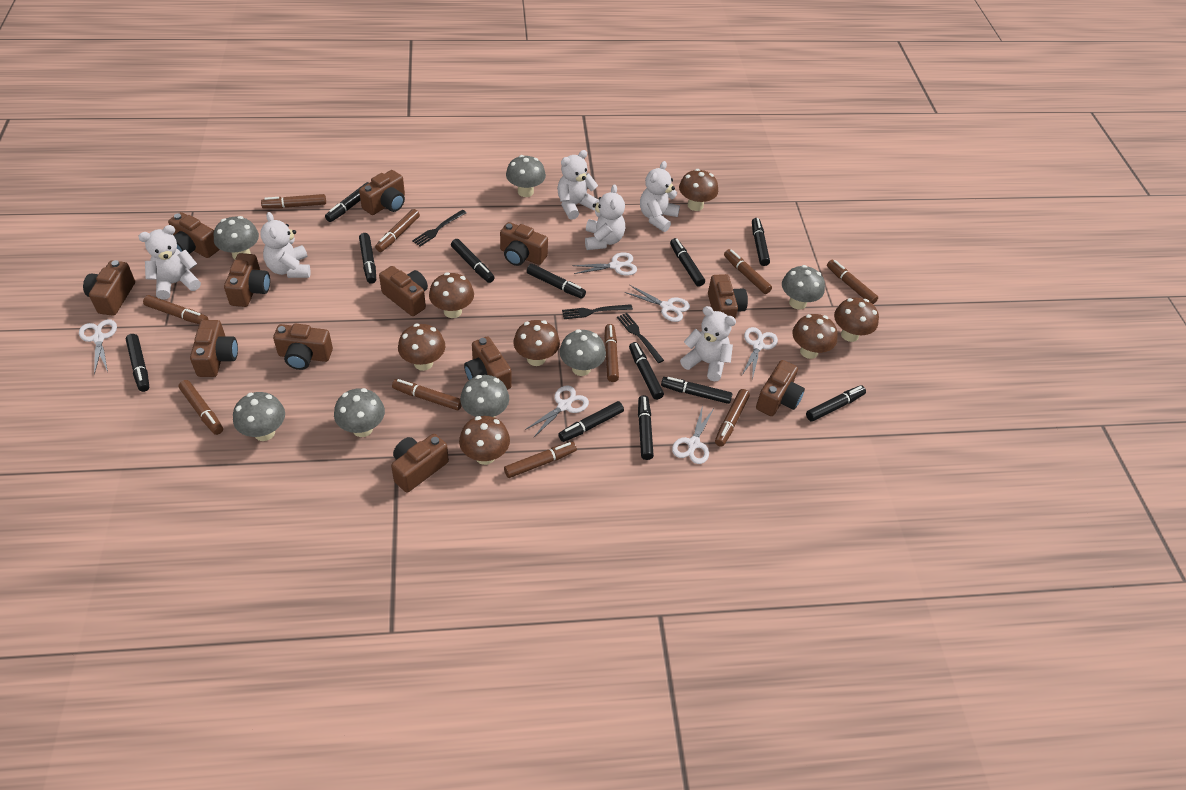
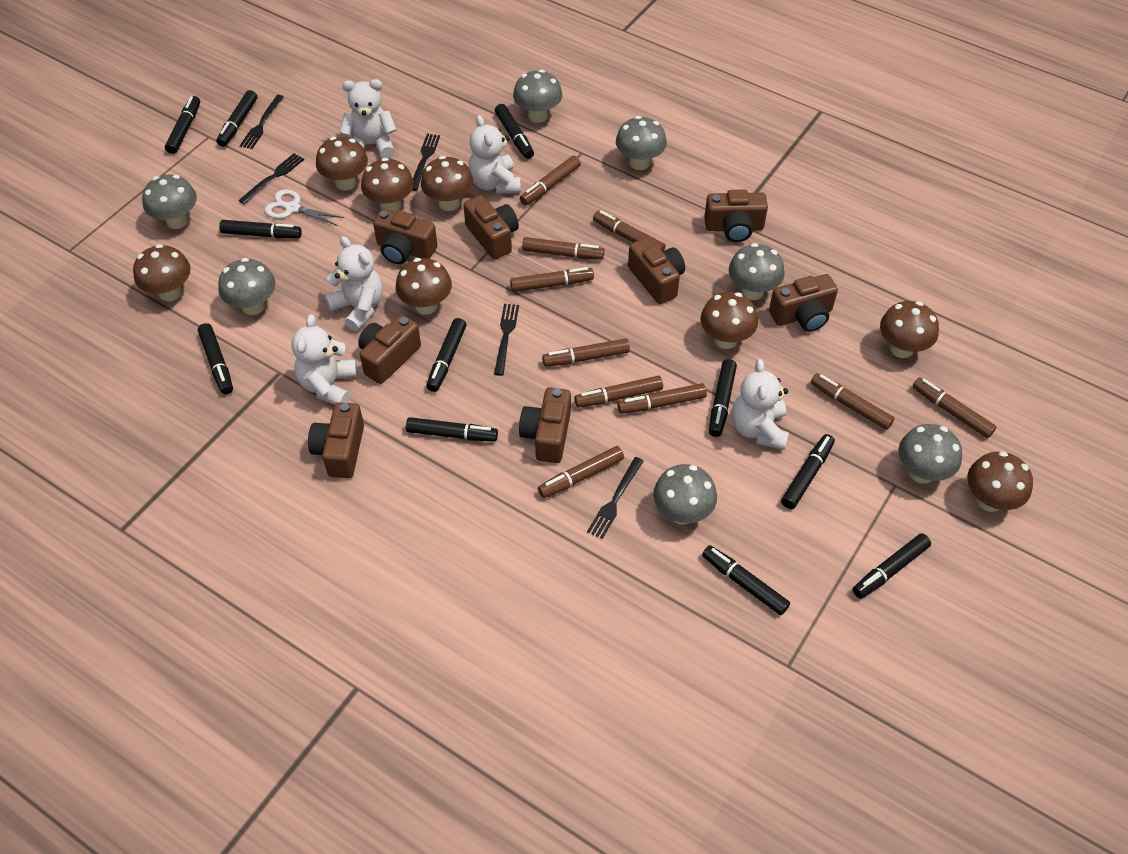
black fork: [412,210,466,247] [562,304,633,319] [617,313,664,363] = 3 -> [238,153,304,204] [240,95,284,149] [412,134,440,191] [494,304,519,376] [587,457,644,539] = 5
black marker: [125,334,150,392] [325,182,369,222] [359,233,376,284] [451,239,495,283] [527,264,586,299] [558,401,624,442] [629,342,664,400] [638,395,654,460] [661,377,732,404] [670,238,705,287] [752,218,770,266] [806,385,866,422] = 12 -> [165,96,200,154] [198,323,233,394] [216,90,257,147] [219,220,302,238] [406,417,498,441] [426,318,466,392] [495,104,534,159] [702,545,790,615] [709,359,737,437] [781,434,835,509] [853,533,931,599] = 11
brown camera: [83,260,135,316] [168,212,220,258] [190,320,238,377] [224,253,270,307] [273,323,333,370] [359,170,405,215] [379,266,428,316] [391,434,449,493] [464,336,512,390] [500,222,548,266] [708,274,748,318] [756,360,805,416] = 12 -> [308,402,364,478] [358,315,421,384] [373,209,437,264] [463,195,519,260] [519,388,571,463] [628,237,685,304] [704,189,768,242] [769,274,838,332] = 8
brown mushroom: [398,324,445,371] [429,272,474,318] [459,416,510,465] [513,320,560,366] [679,169,718,211] [792,314,838,359] [834,298,879,342] = 7 -> [133,244,191,301] [316,137,368,190] [361,158,414,212] [396,258,452,315] [421,156,473,211] [700,292,758,349] [880,301,939,358] [967,451,1033,512] = 8
white scissors: [79,319,117,375] [525,386,589,437] [572,252,637,276] [624,285,690,322] [672,405,714,464] [741,327,778,380] = 6 -> [265,189,344,226] = 1
white teddy bear: [138,225,201,300] [260,212,310,278] [557,150,599,220] [585,184,625,250] [640,161,680,232] [680,306,736,381] = 6 -> [291,314,357,405] [325,236,383,331] [340,79,397,158] [468,115,521,194] [732,359,789,450] = 5

